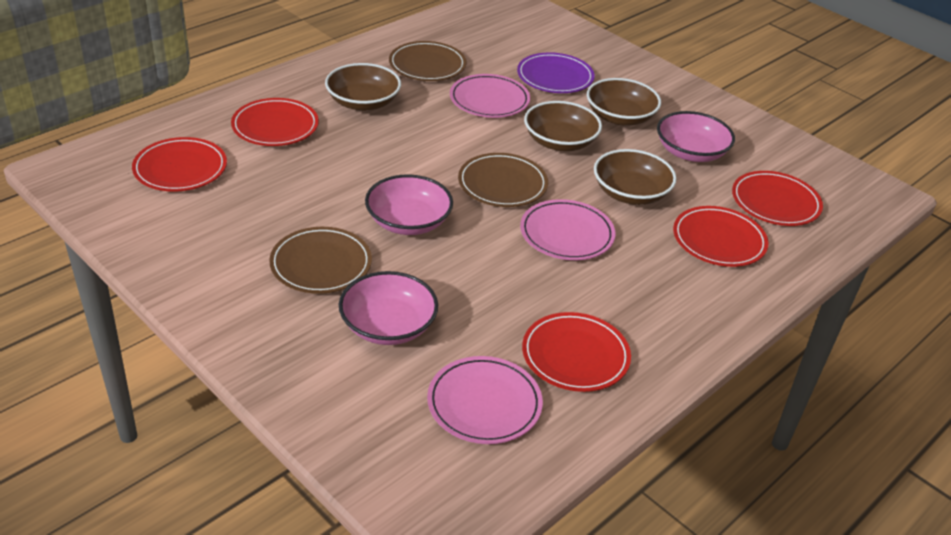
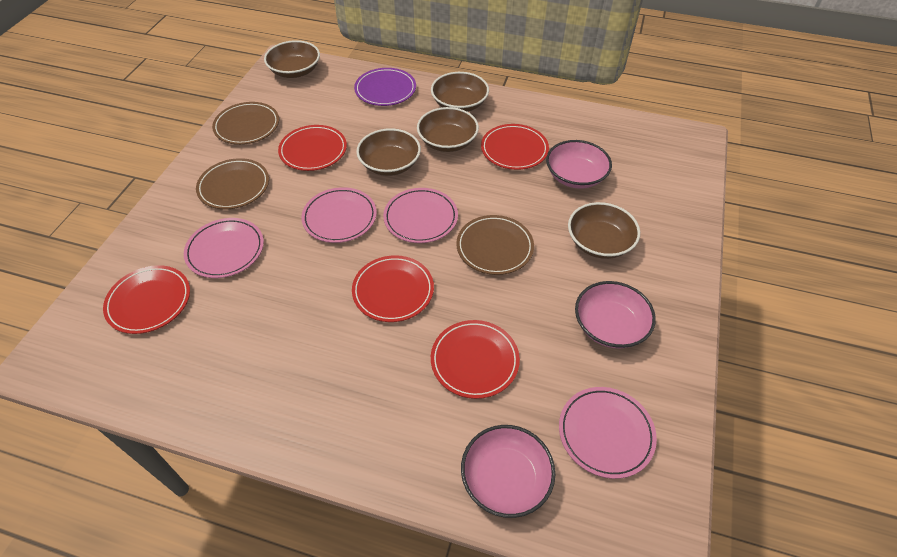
brown bowl: [325,63,401,111] [524,101,602,151] [587,78,661,125] [594,149,677,205] = 4 -> [264,40,320,78] [356,128,421,176] [417,107,479,152] [431,72,489,112] [568,202,640,259] = 5
pink plate: [427,356,543,444] [450,74,530,118] [520,199,615,260] = 3 -> [184,218,264,278] [301,187,377,243] [383,188,458,243] [559,387,657,479] = 4

